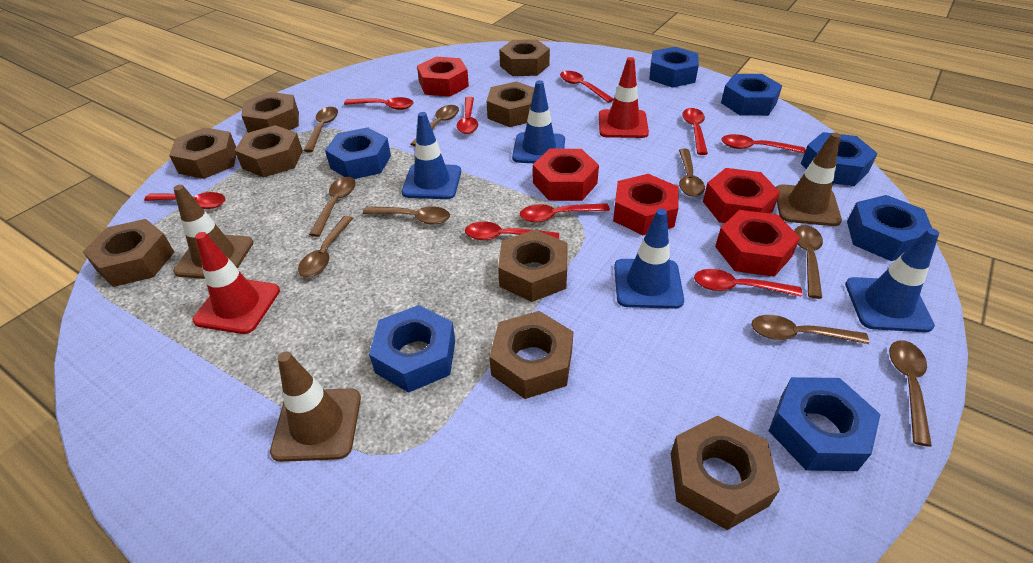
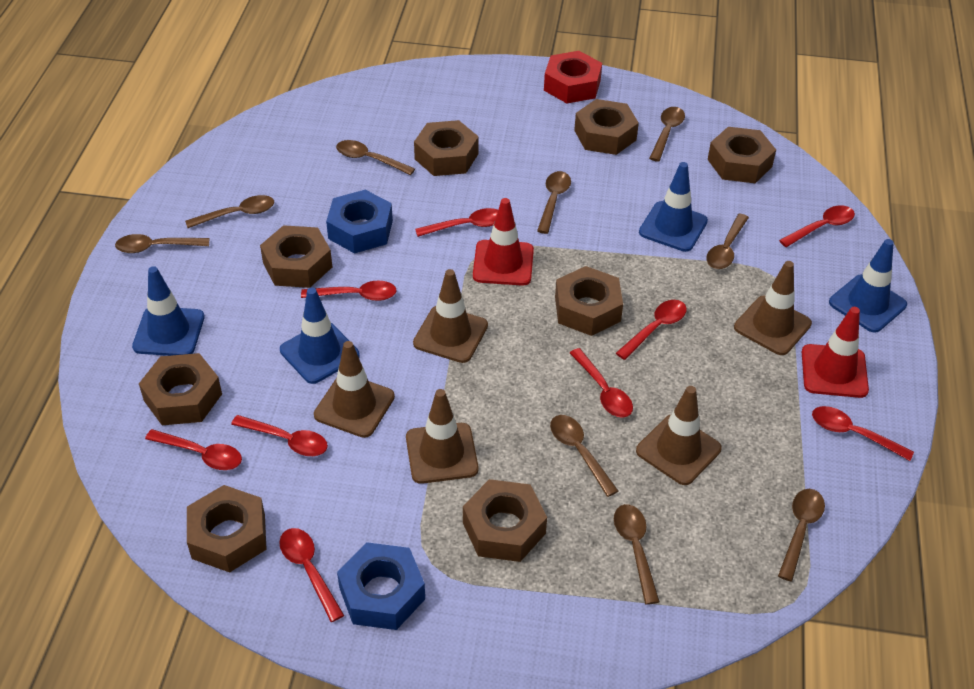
blue nut: [325,127,391,179] [369,305,455,393] [649,47,699,87] [721,74,782,116] [769,377,881,471] [801,132,878,186] [847,195,932,261] = 7 -> [326,190,393,253] [337,542,425,630] = 2
brown nut: [83,219,174,287] [169,127,236,179] [235,125,303,177] [241,92,299,133] [486,81,534,127] [489,311,573,399] [498,230,567,302] [499,39,550,76] [671,416,780,530] = 9 -> [139,353,222,425] [187,485,267,573] [260,225,332,288] [414,120,479,176] [463,479,547,562] [555,266,623,336] [574,99,639,155] [708,127,776,183] = 8
brown traffic cone: [173,185,253,279] [270,352,361,462] [776,133,842,226] = 3 -> [314,341,395,438] [406,389,478,484] [413,269,488,363] [636,386,721,485] [734,261,812,355] = 5
red nut: [417,57,469,97] [533,149,599,201] [613,174,679,235] [703,168,780,223] [715,210,800,277] = 5 -> [544,51,602,103] = 1

